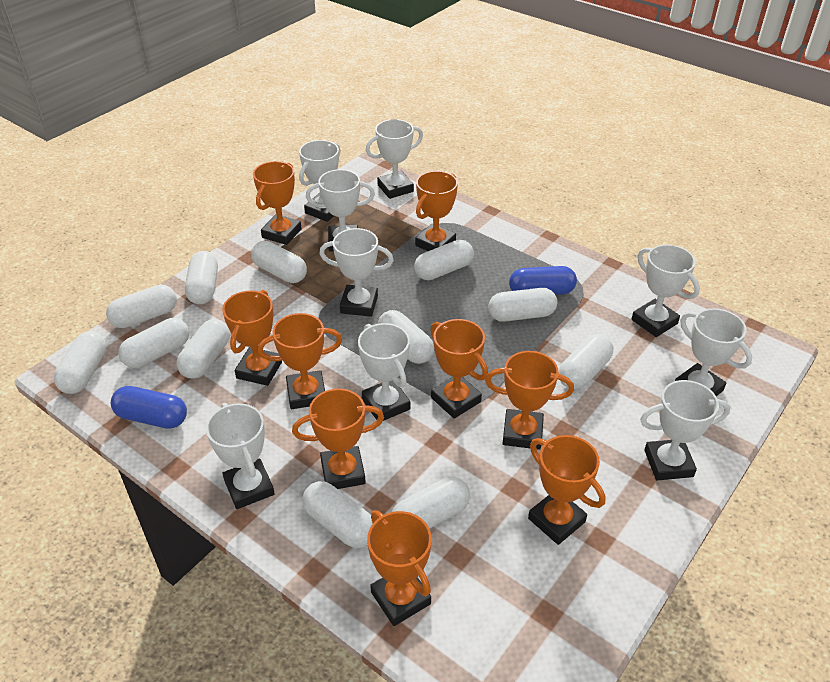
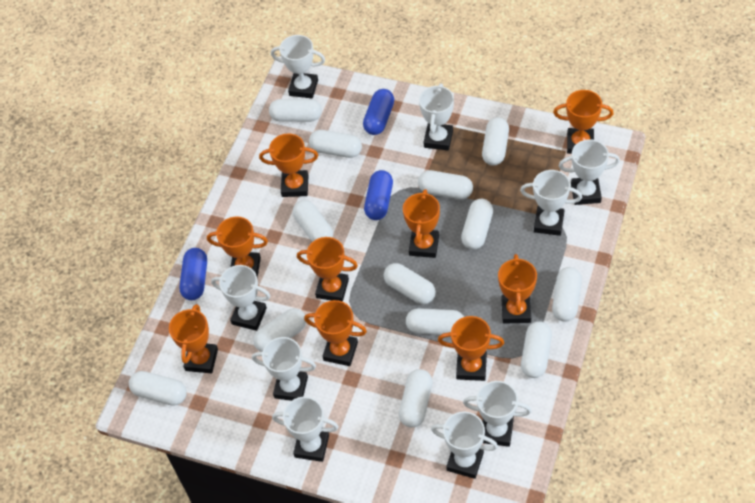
blue capsule: [111,386,187,429] [509,266,577,295] = 2 -> [179,248,207,300] [363,89,394,135] [364,170,393,220] = 3
white capsule: [54,332,106,394] [106,285,177,328] [119,318,189,368] [177,319,230,379] [185,251,218,304] [251,241,307,283] [302,481,373,548] [378,310,434,364] [392,477,470,529] [414,240,474,280] [488,288,557,322] [559,334,613,390] = 12 -> [129,371,187,406] [253,308,306,352] [269,99,322,122] [293,200,333,242] [309,130,362,158] [384,263,436,305] [399,369,433,427] [406,308,464,335] [418,170,473,199] [461,199,493,250] [482,117,509,166] [521,321,552,378] [552,267,582,322] = 13

